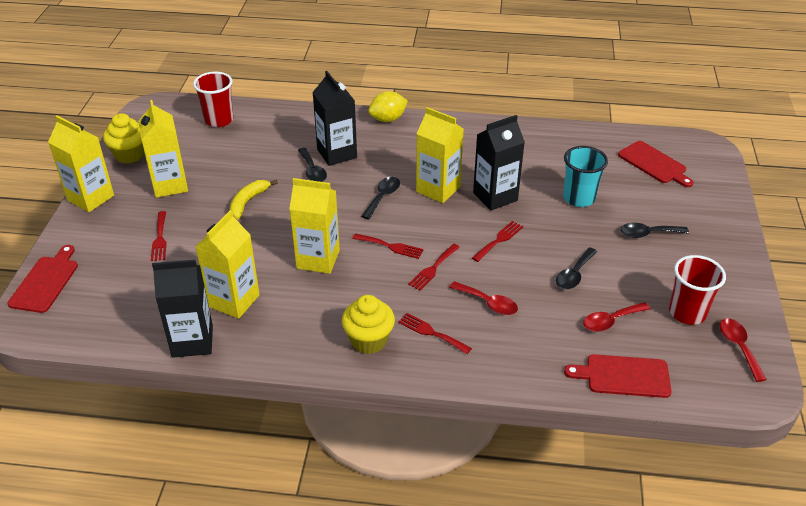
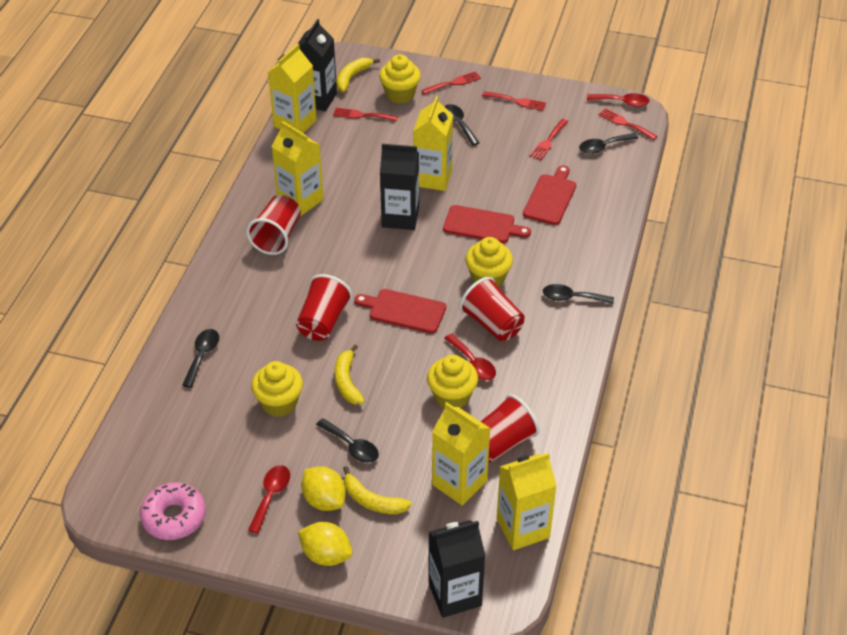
black spoon: [298,148,327,182] [361,177,400,219] [556,248,597,289] [620,223,689,238] = 4 -> [182,329,219,388] [316,418,379,463] [444,104,480,146] [543,284,614,304] [579,133,638,154] = 5
pink donut: none = 0 -> [140,482,206,540] = 1
red cup: [193,72,234,127] [669,255,726,325] = 2 -> [246,195,301,255] [296,274,353,341] [459,277,525,341] [480,394,540,462] = 4
turquoise cup: [563,146,608,207] = 1 -> none = 0
yellow banana: [230,180,278,219] = 1 -> [334,344,365,404] [336,58,380,92] [343,466,411,514] = 3
yellow cupcake: [103,113,144,164] [342,295,395,354] = 2 -> [251,361,303,417] [379,54,421,104] [427,355,478,408] [465,237,513,287] = 4
yellow lemon: [368,91,408,122] = 1 -> [298,522,352,566] [301,466,346,511] = 2

